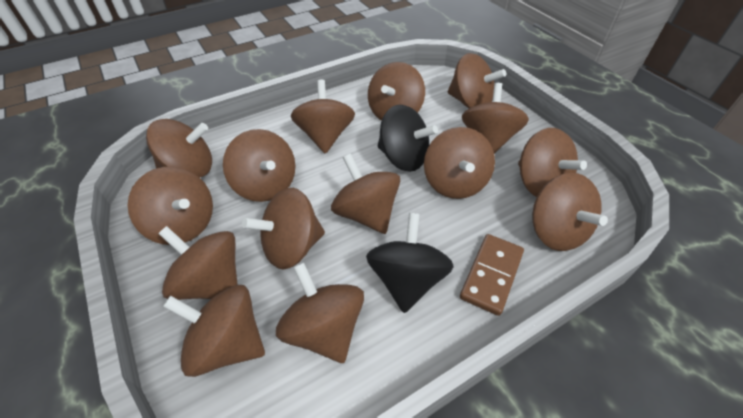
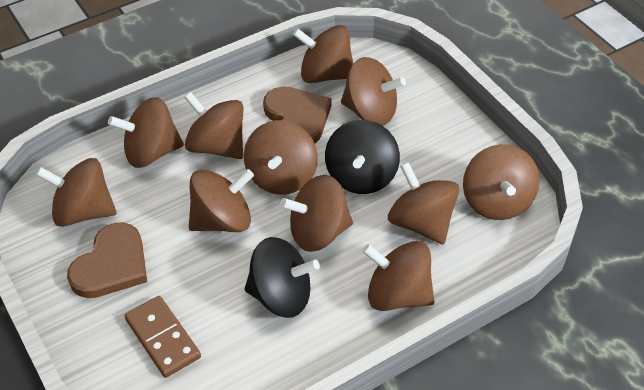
brown heart: none = 0 -> [67,222,147,298] [263,86,332,143] = 2
brown spinning top: [128,167,213,245] [146,119,212,178] [158,226,238,300] [163,285,265,377] [223,129,296,202] [242,188,325,270] [276,262,364,363] [291,80,355,154] [331,153,400,234] [368,62,425,121] [424,127,495,199] [448,53,506,108] [462,83,529,154] [518,128,587,197] [532,173,608,251] = 15 -> [36,158,117,227] [108,97,184,168] [184,92,243,159] [189,169,254,232] [244,120,318,195] [280,175,353,252] [293,25,353,83] [341,57,406,126] [362,241,434,311] [388,162,459,244] [463,144,540,220] = 11

